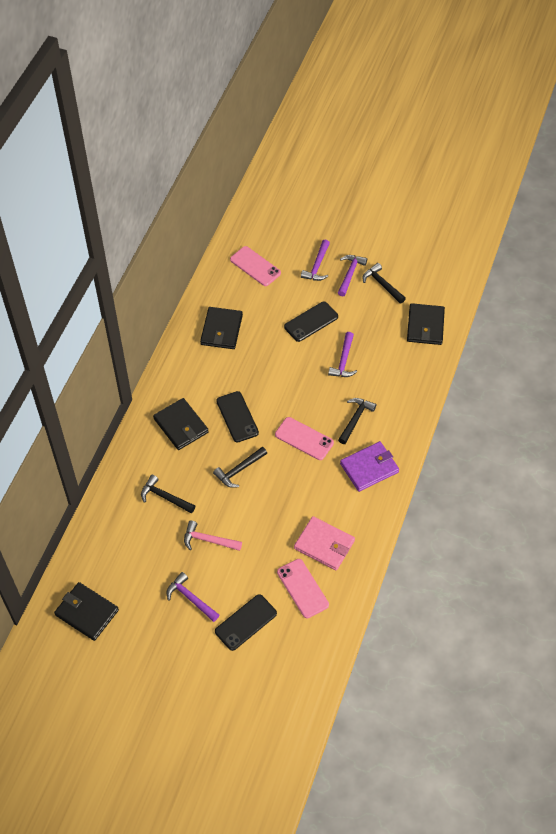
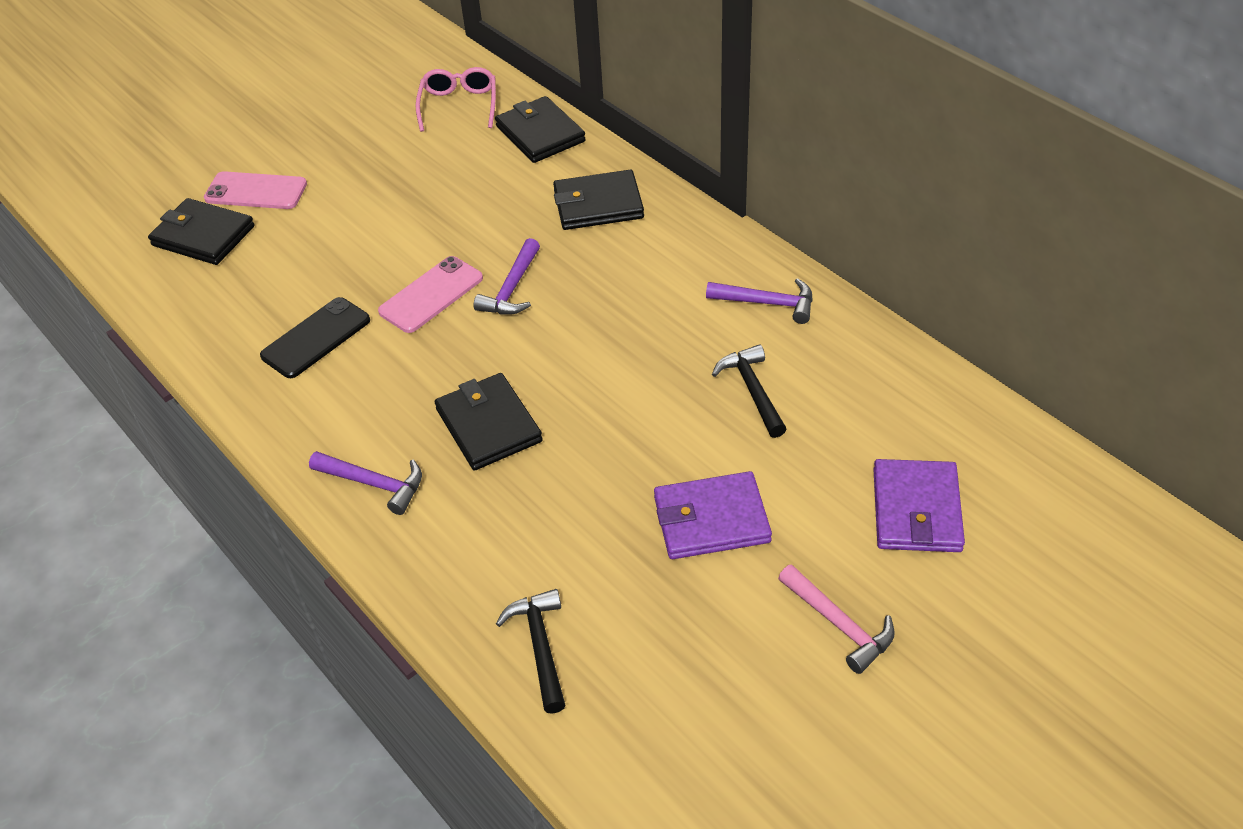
black hammer: [141,475,195,513] [213,447,267,488] [338,398,376,444] [362,263,406,304] = 4 -> [496,589,565,714] [712,345,786,438] = 2
black phone: [215,594,277,651] [216,391,259,443] [284,302,338,342] = 3 -> [260,297,370,378] = 1
pink glasses: none = 0 -> [416,67,496,132] = 1
pink phone: [230,246,281,286] [275,417,334,460] [277,559,329,618] = 3 -> [204,171,307,209] [378,256,483,333] = 2
pink wallet: [294,516,355,570] = 1 -> none = 0
purple hammer: [166,572,219,622] [301,240,330,281] [328,332,357,377] [338,255,367,297] = 4 -> [309,451,422,515] [474,238,540,315] [706,278,813,324] = 3
purple wallet: [340,441,399,492] = 1 -> [654,471,772,559] [873,459,965,552] = 2

